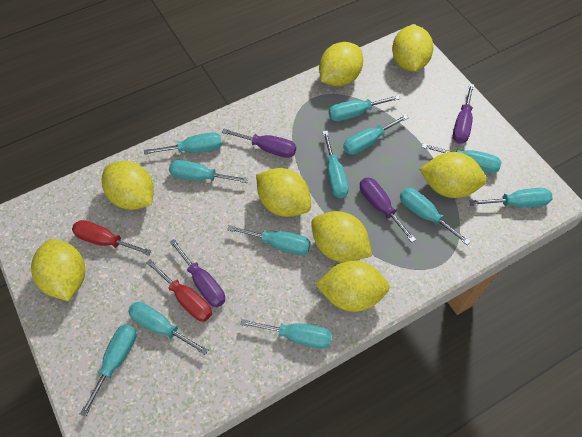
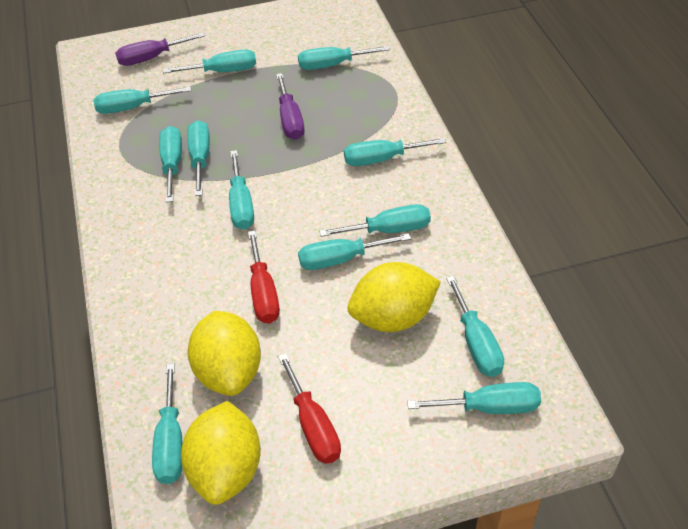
purple screwdriver: [170,239,225,307] [222,129,296,158] [360,177,416,243] [453,84,474,144] = 4 -> [115,32,205,66] [276,73,305,140] = 2
yellow lemon: [31,239,85,301] [102,161,154,210] [256,168,311,217] [311,211,372,262] [316,260,390,312] [319,42,363,86] [392,25,433,71] [419,152,486,198] = 8 -> [181,401,261,505] [187,311,261,396] [348,262,441,332] = 3

